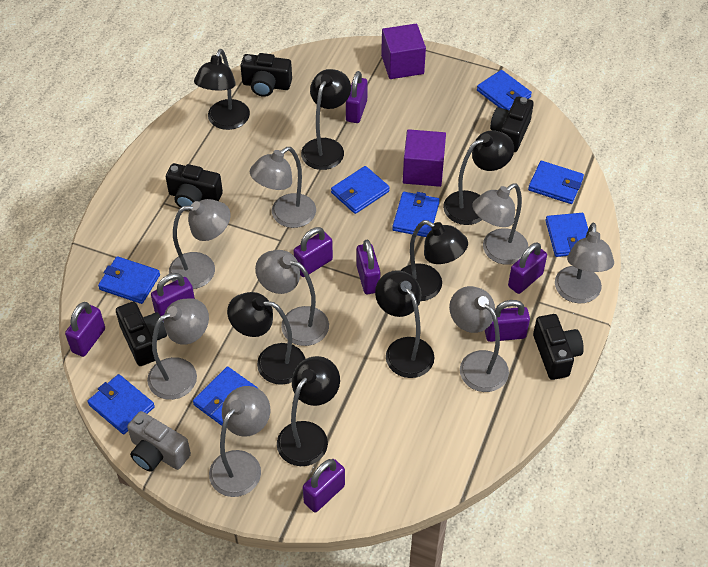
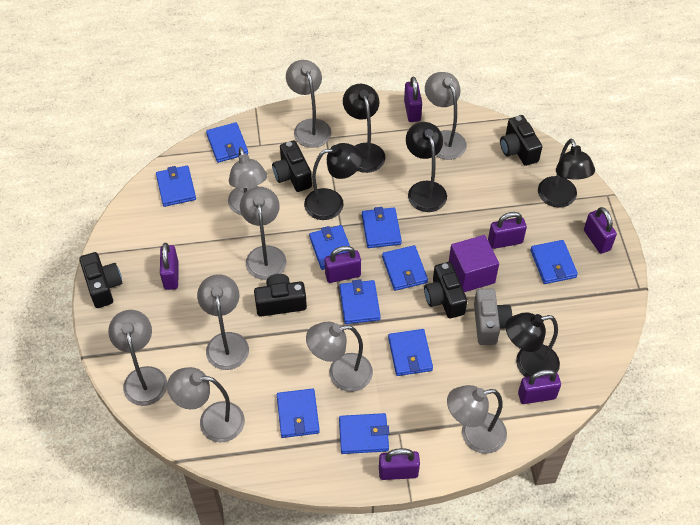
black lamp: [194,49,250,130] [227,292,305,385] [277,356,340,466] [301,69,351,170] [375,270,434,378] [400,220,468,301] [443,130,514,225] = 7 -> [304,143,363,220] [343,84,385,173] [406,122,447,212] [506,312,560,377] [538,139,595,208] = 5
blue wallet: [87,374,155,434] [98,256,160,304] [193,367,258,426] [331,166,390,214] [392,192,439,237] [477,70,532,110] [528,161,584,204] [545,213,588,257] = 8 -> [156,165,196,207] [206,122,248,163] [277,389,320,438] [309,225,350,270] [339,279,381,324] [339,413,389,454] [362,207,402,248] [382,245,428,291] [388,329,433,376] [530,240,578,284] = 10
grey lamp: [147,298,209,400] [169,199,230,289] [209,386,270,497] [250,147,316,228] [255,250,329,346] [449,286,509,392] [472,183,528,265] [555,222,614,303] = 8 -> [108,310,167,406] [167,367,245,442] [197,274,249,370] [228,147,267,215] [240,187,286,280] [286,60,331,148] [306,322,373,392] [425,72,467,160] [447,385,507,454] = 9
purple cube: [381,24,426,79] [403,129,446,187] = 2 -> [449,235,499,292] = 1
purple padlock: [65,302,105,357] [151,273,195,322] [293,227,333,277] [303,459,345,512] [346,71,368,123] [357,240,380,294] [485,300,530,342] [508,242,547,294] = 8 -> [160,243,179,290] [325,246,361,283] [379,448,420,480] [404,77,422,122] [488,212,527,249] [518,369,561,404] [584,207,617,254] = 7

